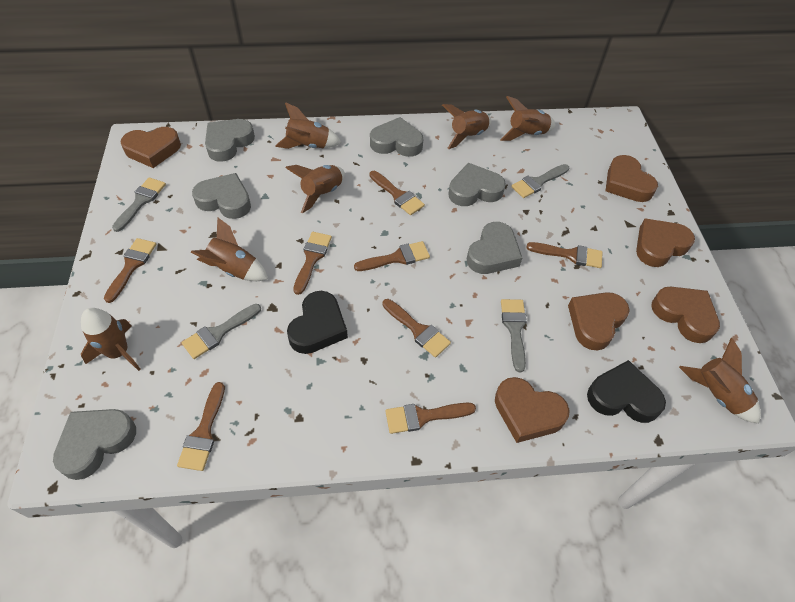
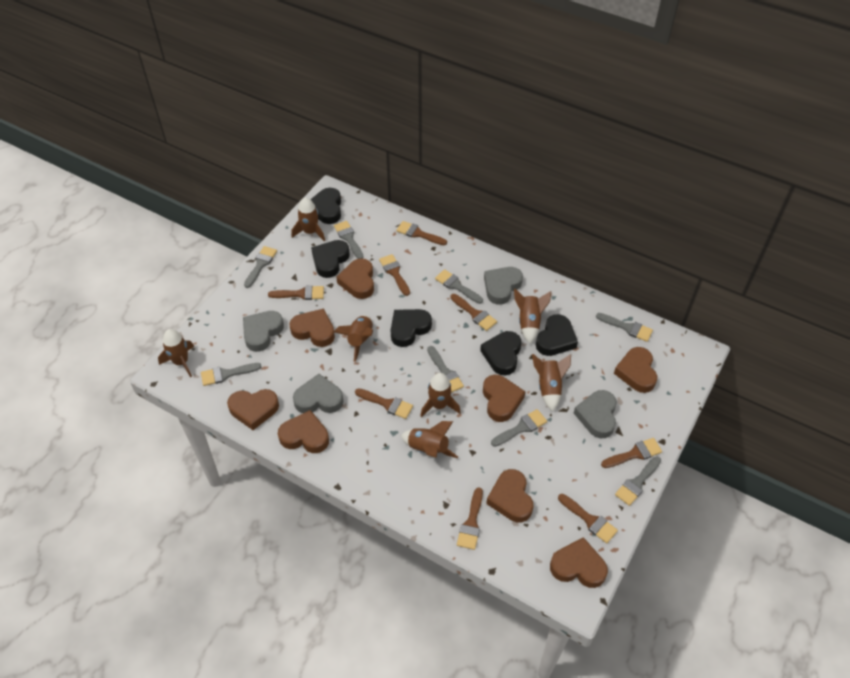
black heart: [287,291,348,354] [587,360,666,423] = 2 -> [310,188,341,224] [311,240,350,278] [391,309,432,347] [480,331,521,375] [536,314,578,356] = 5
brown heart: [120,127,181,168] [495,377,570,443] [568,292,630,351] [605,155,658,202] [636,218,695,267] [652,287,720,343] = 6 -> [227,389,279,430] [278,410,329,453] [289,309,335,347] [336,258,374,299] [483,375,525,422] [486,469,533,522] [550,537,608,588] [614,347,657,393] = 8
grey brush: [112,177,166,232] [182,304,261,359] [501,299,527,372] [511,164,569,198] = 4 -> [201,363,261,386] [244,246,277,288] [334,221,364,259] [427,346,464,393] [435,269,483,304] [491,409,547,447] [596,313,653,342] [615,457,661,506] = 8
grey heart: [53,409,136,480] [192,173,251,219] [205,119,255,162] [370,117,423,157] [448,163,506,206] [467,222,522,274] = 6 -> [243,311,284,352] [293,374,344,413] [484,267,523,305] [574,390,617,438] = 4

